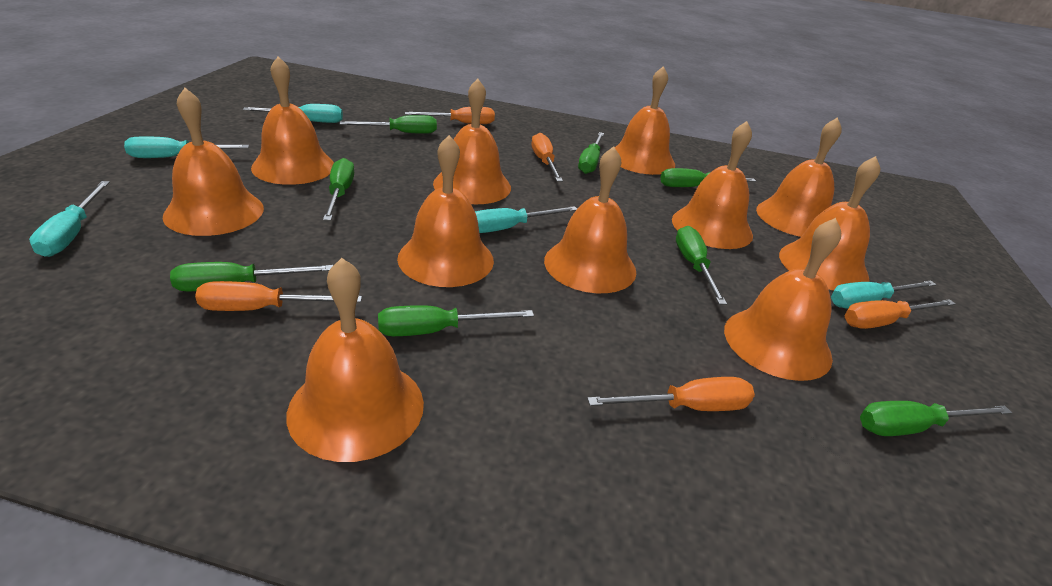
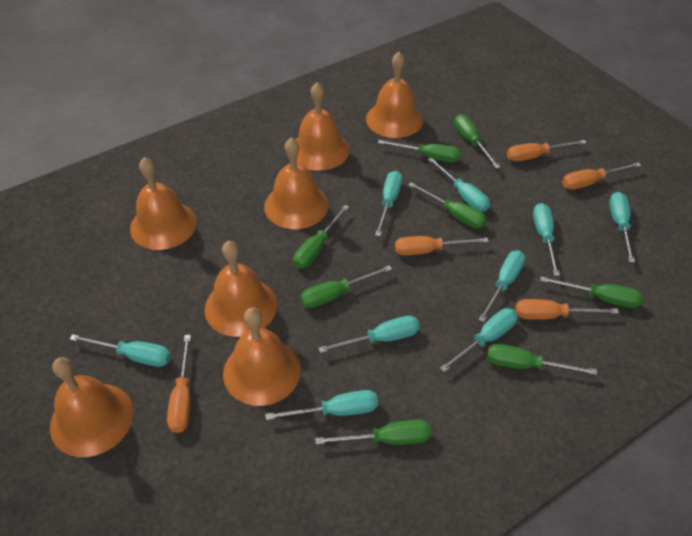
orange bell: [163,88,264,236] [251,56,334,185] [287,258,424,462] [397,135,494,287] [433,79,511,204] [544,146,636,293] [615,66,675,175] [672,121,753,249] [724,218,841,381] [756,117,842,237] [779,156,880,290] = 11 -> [50,357,133,457] [130,157,197,250] [205,241,277,337] [223,307,301,406] [264,138,329,229] [296,82,349,171] [366,52,423,138] = 7
turquoise screwdriver: [29,181,110,257] [124,137,249,158] [243,104,343,123] [475,206,577,233] [831,280,937,309] = 5 -> [70,334,171,367] [265,390,378,420] [318,316,420,353] [375,171,402,236] [428,158,490,212] [440,308,518,372] [478,251,526,322] [533,203,560,276] [609,192,635,263] = 9

